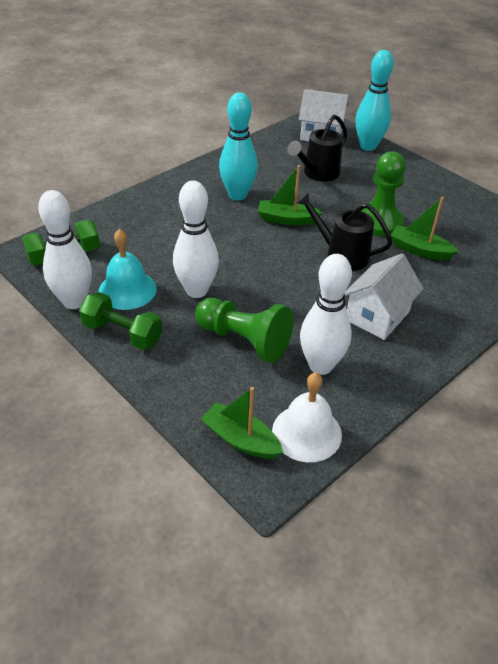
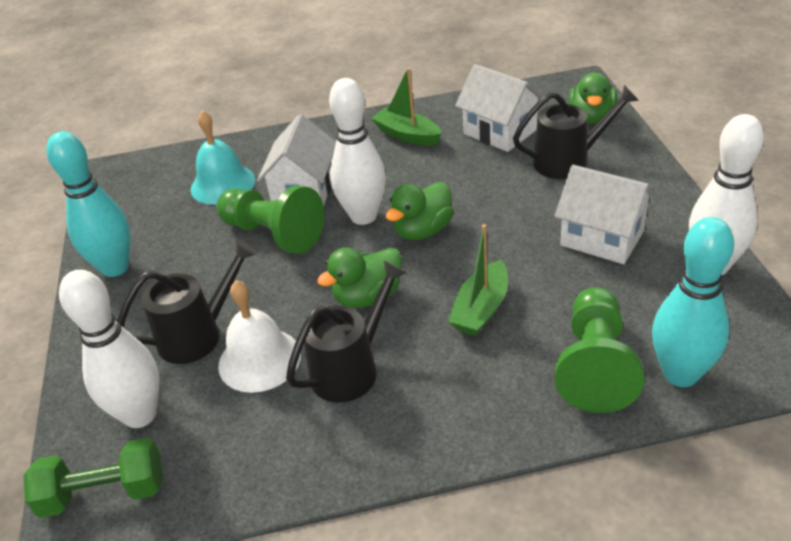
black watering can: [287,114,348,181] [296,191,392,271] = 2 -> [118,239,257,364] [286,260,408,403] [513,85,639,179] = 3
green boat: [201,387,283,459] [258,165,322,225] [391,197,458,260] = 3 -> [371,68,442,146] [448,224,508,336] = 2
green duck: none = 0 -> [317,247,402,308] [386,182,454,240] [569,72,617,124] = 3
green dumbbell: [22,220,100,265] [79,292,162,350] = 2 -> [24,437,163,518] = 1
white house: [299,89,349,141] [345,253,424,340] = 2 -> [257,114,336,206] [455,64,544,152] [555,165,656,264] = 3

